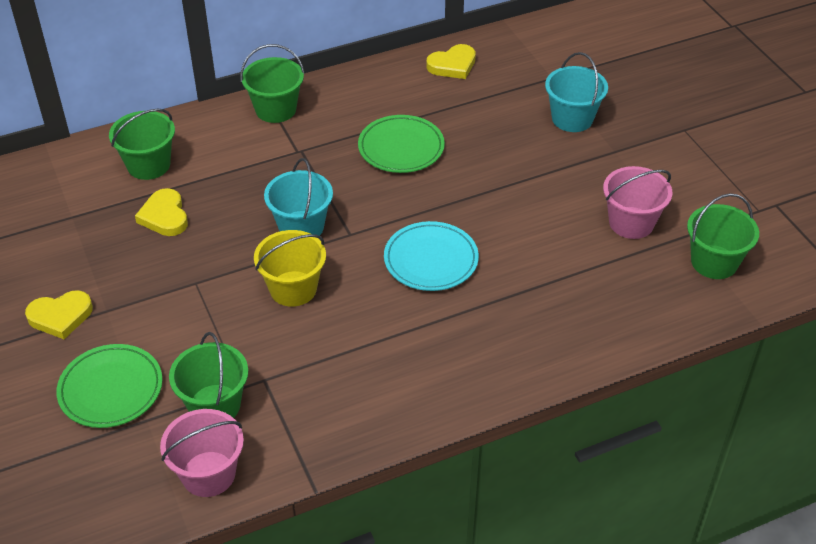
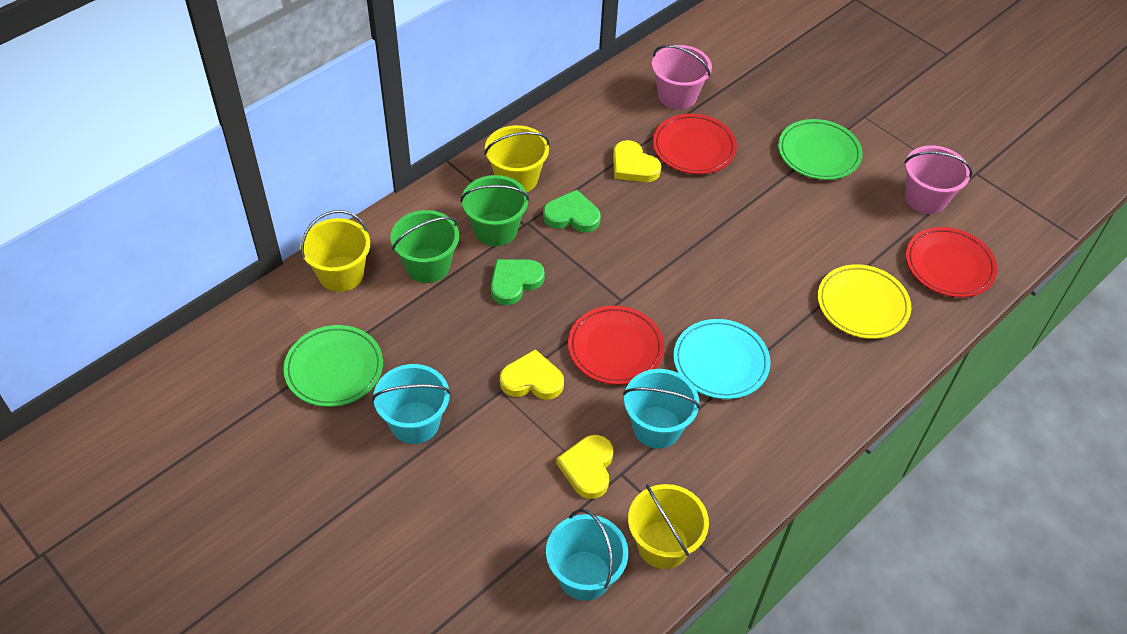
green bucket: [109,109,175,180] [169,332,248,418] [240,44,305,123] [687,193,759,279] = 4 -> [390,210,459,283] [460,175,530,246] = 2
green heart: none = 0 -> [491,259,545,305] [543,190,601,232] = 2
red plate: none = 0 -> [568,305,664,385] [653,114,737,174] [906,227,997,298] = 3
turquoise bucket: [264,158,333,236] [545,52,608,132] = 2 -> [372,364,451,444] [546,509,628,601] [623,369,700,448] = 3
yellow bucket: [254,230,326,307] = 1 -> [300,210,370,292] [484,125,550,192] [628,484,709,569] = 3
yellow plate: none = 0 -> [818,264,911,339] = 1

